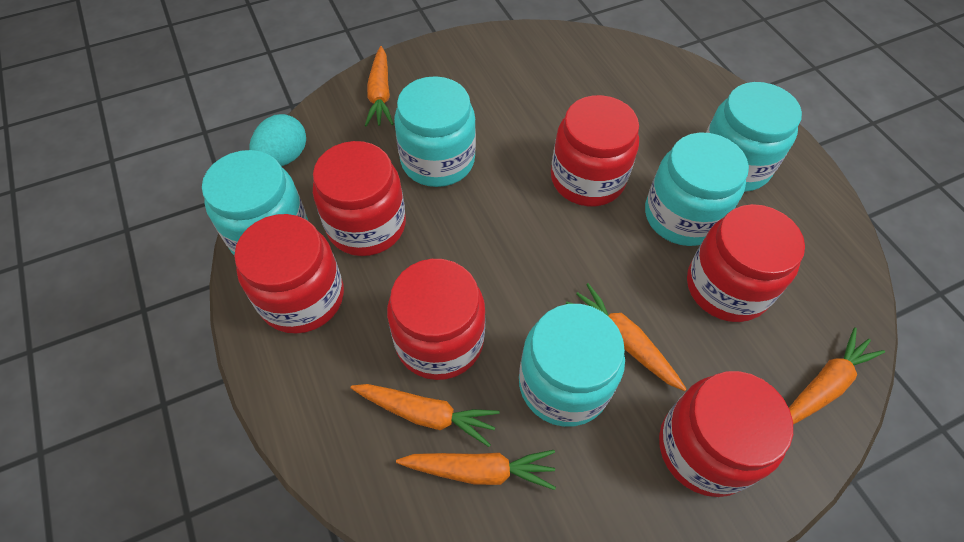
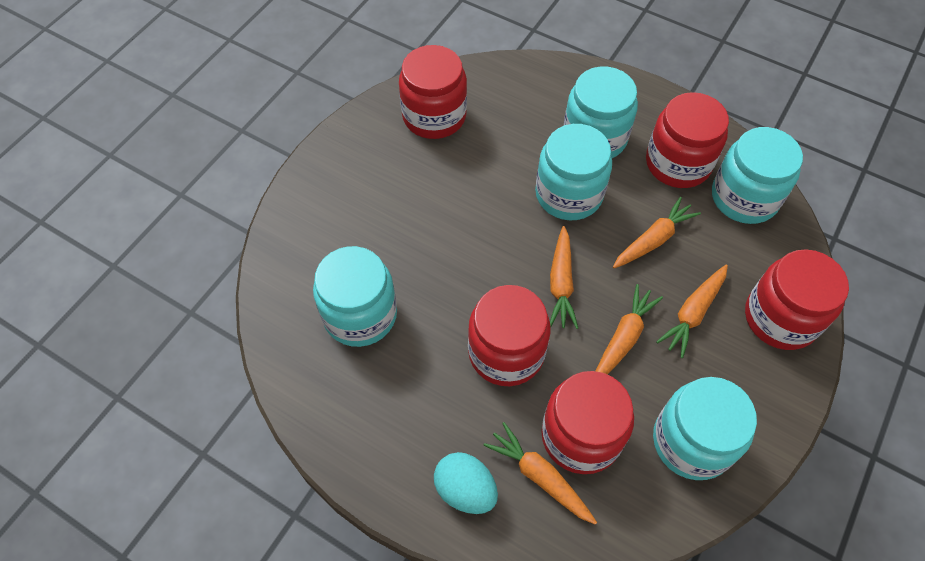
red jar: [234,214,344,334] [313,141,406,256] [387,259,485,380] [551,95,639,206] [659,371,793,497] [687,204,805,322] = 6 -> [399,45,467,139] [468,285,551,386] [541,371,634,474] [646,92,729,188] [745,249,849,350] = 5

